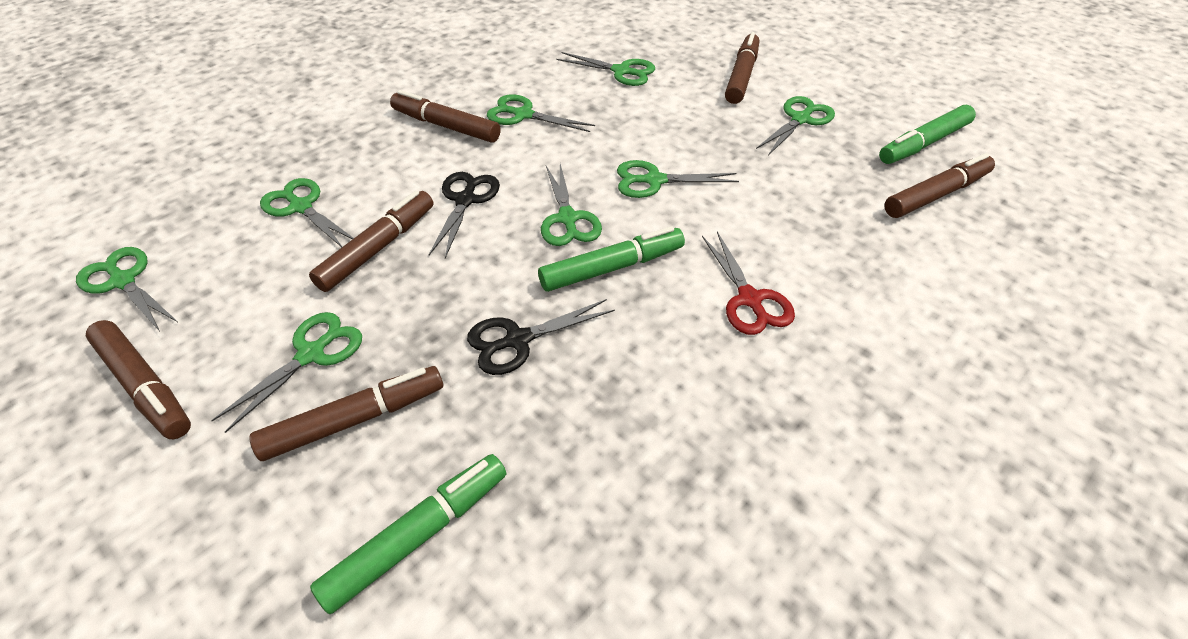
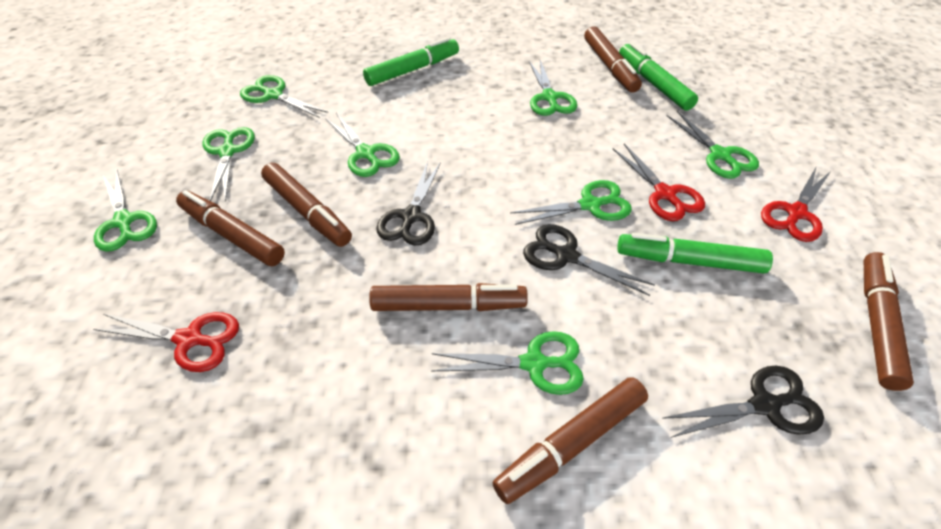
black scissors: [429,172,500,258] [467,299,615,375] = 2 -> [376,161,441,246] [523,224,655,296] [662,366,824,438] = 3
red scissors: [702,232,795,335] = 1 -> [94,312,239,372] [613,144,705,221] [761,168,831,242] = 3

